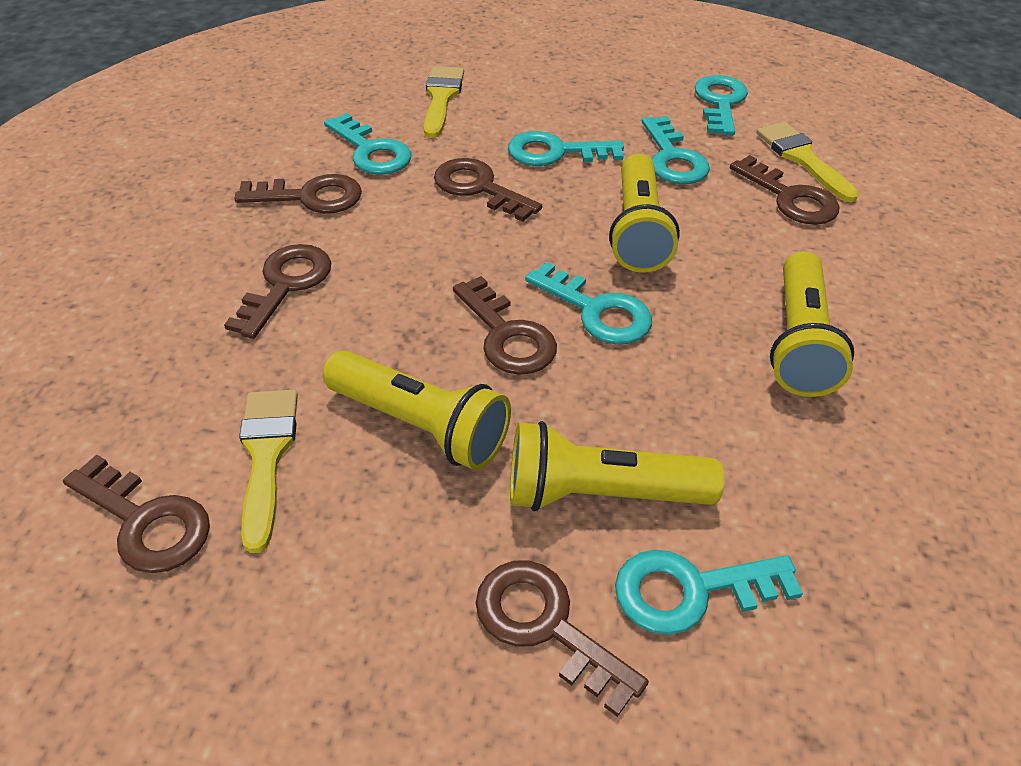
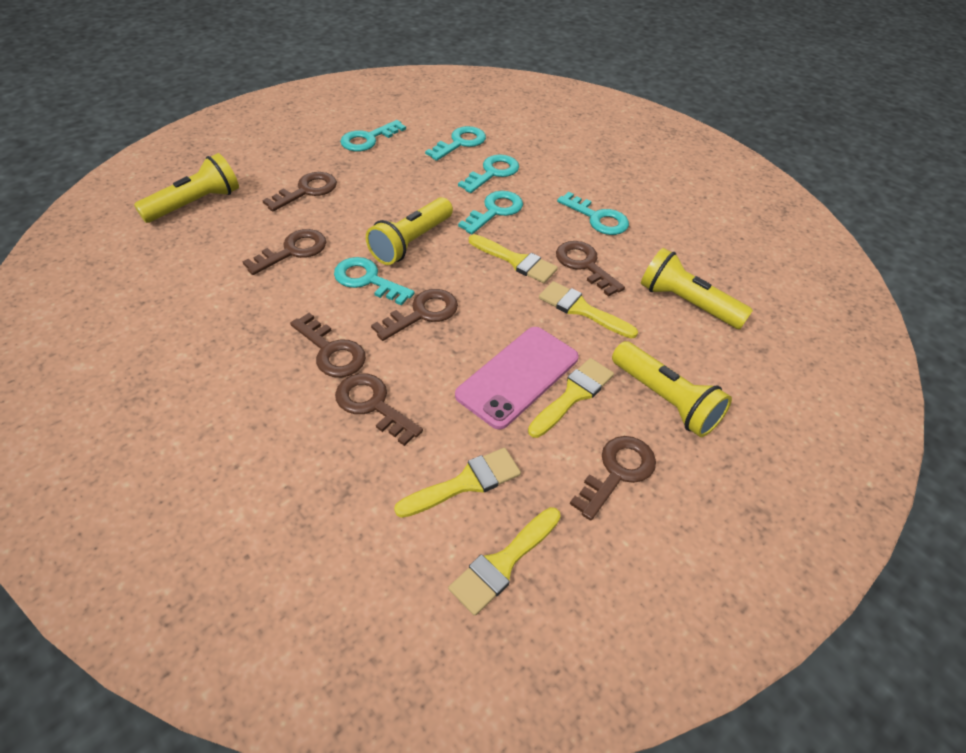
pink phone: none = 0 -> [455,327,579,430] = 1
yellow brush: [239,390,298,553] [424,66,464,138] [757,122,859,202] = 3 -> [394,448,521,518] [448,507,561,616] [469,234,558,283] [528,358,614,438] [539,281,638,339] = 5

